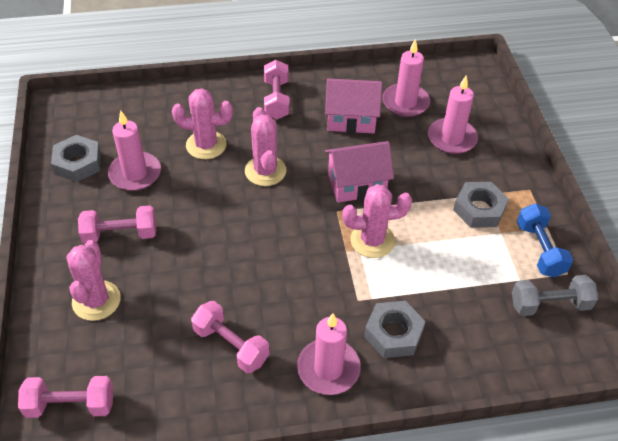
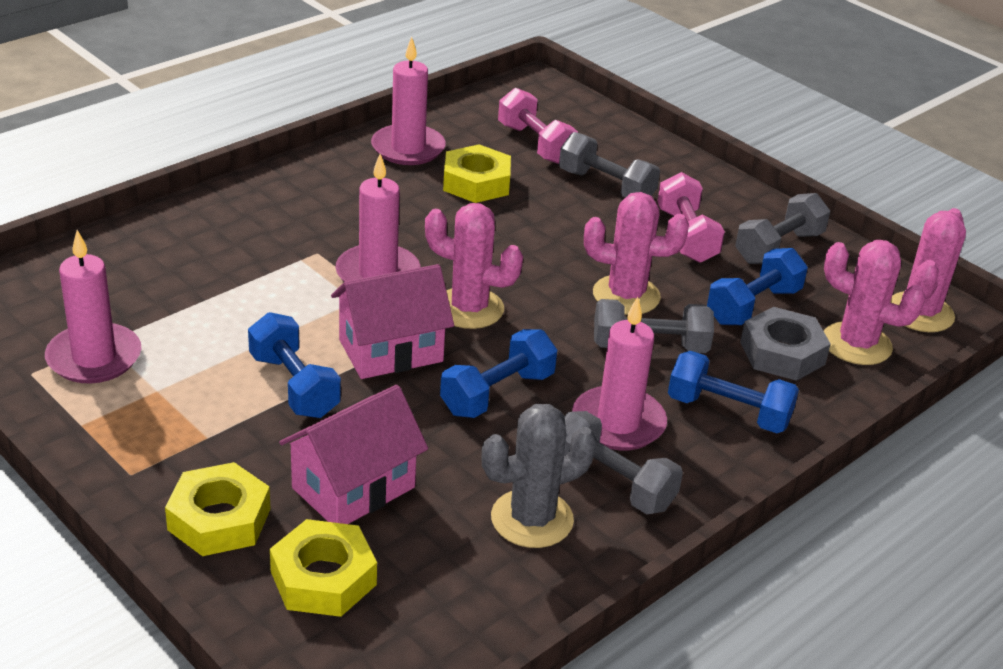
blue dumbbell: [517,203,573,277] = 1 -> [248,312,341,418] [440,329,557,418] [668,351,799,433] [707,248,808,325] = 4
grey cactus: none = 0 -> [481,404,597,548] = 1
grey dumbbell: [512,275,598,316] = 1 -> [559,132,660,198] [564,411,683,514] [594,299,714,353] [735,193,830,264] = 4
grey nut: [51,135,101,182] [364,301,426,358] [453,182,509,228] = 3 -> [740,307,831,381] = 1
pink dumbbell: [18,376,113,418] [78,205,156,244] [191,301,270,373] [264,60,290,119] = 4 -> [498,88,578,164] [657,172,725,263] = 2
yellow nut: none = 0 -> [165,462,271,556] [270,519,377,617] [443,144,511,203] = 3

